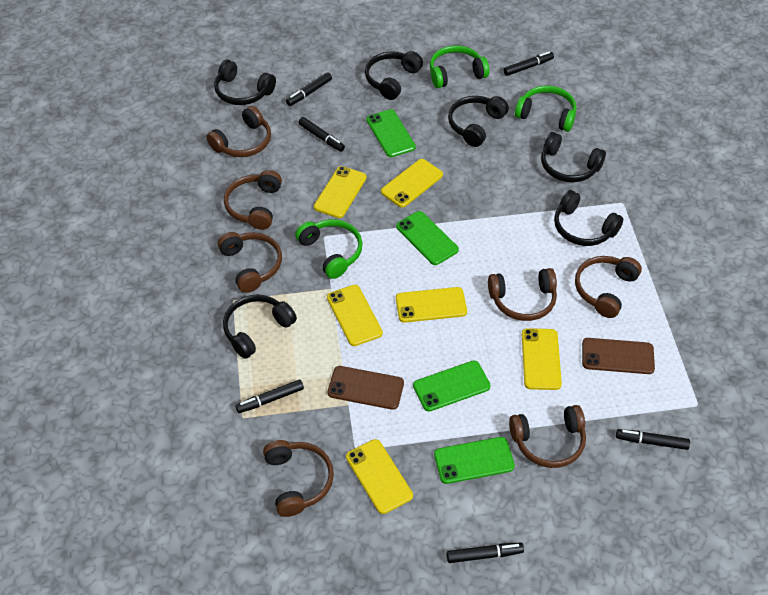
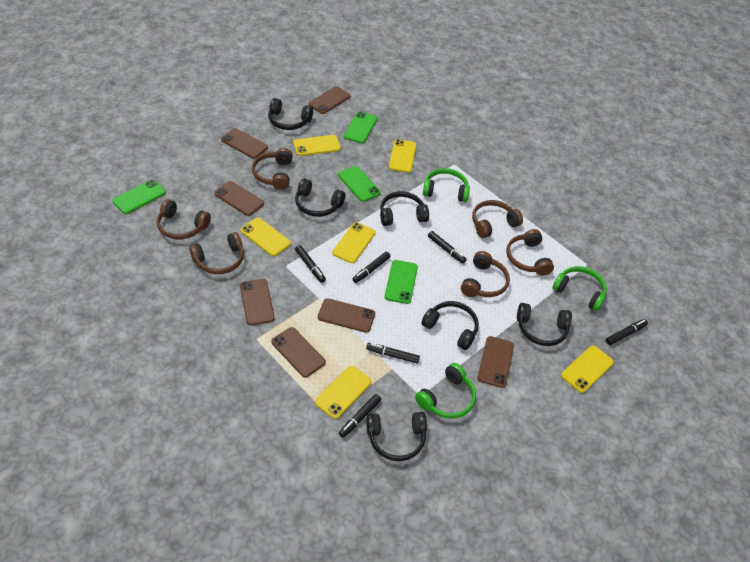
brown headphones: [206,106,271,157] [218,232,282,293] [224,170,282,230] [263,440,334,517] [488,268,557,321] [509,405,586,468] [575,256,642,318] = 7 -> [156,199,211,239] [189,232,244,274] [252,148,293,190] [461,251,510,297] [472,200,523,238] [506,229,554,276] = 6
brown phone: [328,366,404,410] [582,338,655,374] = 2 -> [215,181,264,216] [221,128,268,159] [240,279,275,325] [271,327,326,377] [309,86,351,114] [318,298,375,333] [478,336,514,388] = 7

